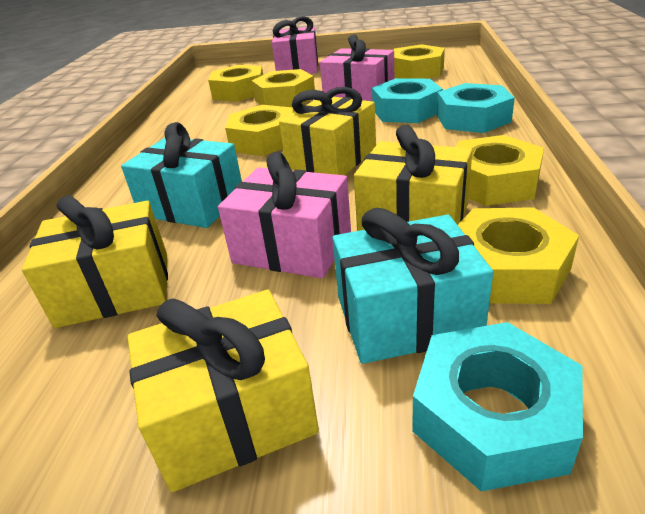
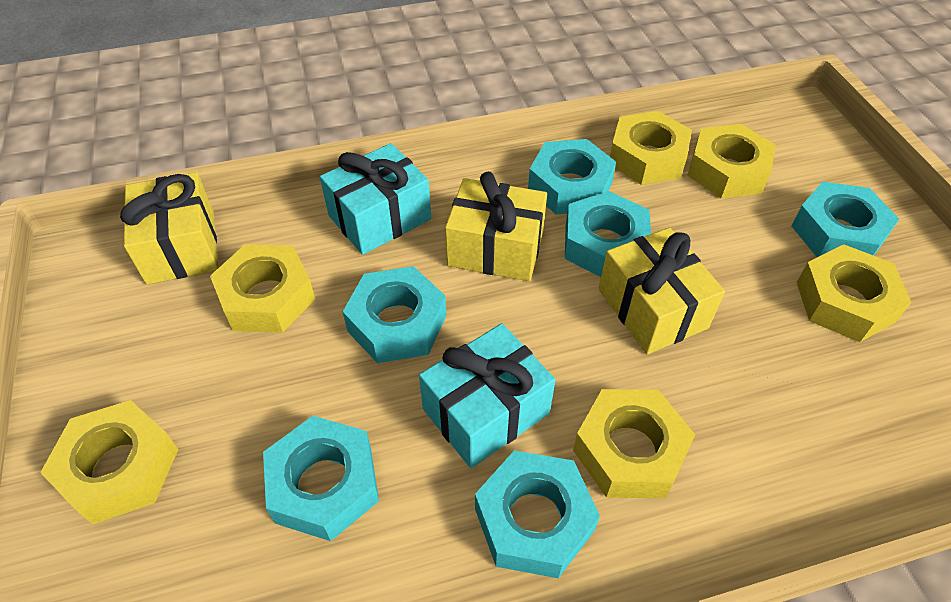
pink gift: [218,151,351,278] [272,16,318,74] [320,35,394,101] = 3 -> none = 0
turquoise nut: [372,78,443,123] [412,322,583,491] [437,83,515,133] = 3 -> [263,416,379,541] [343,266,446,363] [475,450,600,578] [528,139,616,215] [565,191,651,277] [792,182,899,257] = 6
yellow gift: [22,195,168,328] [128,290,319,492] [279,87,376,175] [354,125,472,231] = 4 -> [120,172,218,285] [445,172,547,281] [598,228,725,354] = 3

